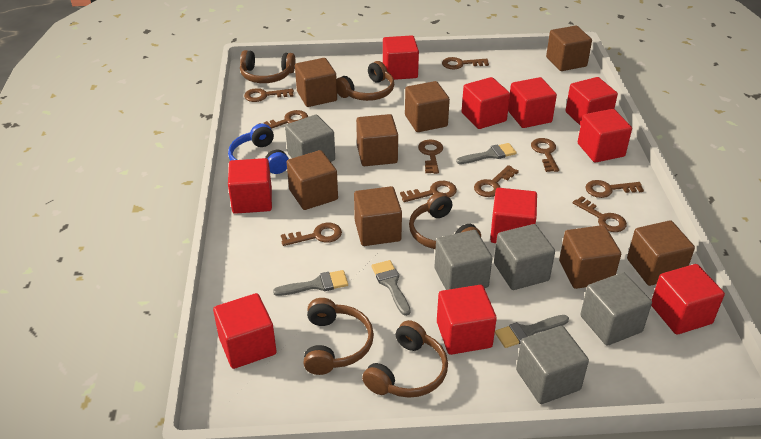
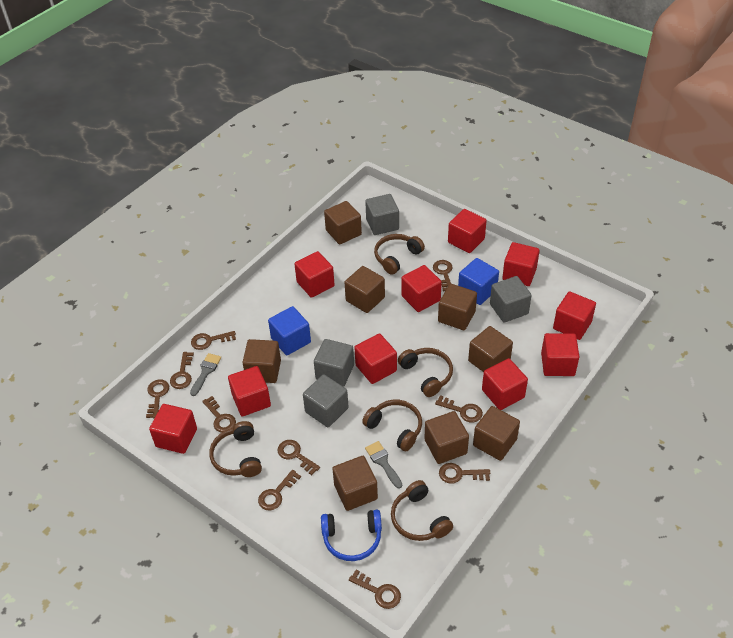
blue cube: none = 0 -> [268,306,311,355] [458,258,499,305] = 2
grey brush: [273,270,348,296] [371,260,411,316] [456,143,517,164] [495,315,569,348] = 4 -> [190,353,221,396] [365,441,402,489] = 2
grey cube: [285,115,335,162] [434,230,492,290] [494,224,555,290] [516,326,589,404] [580,272,652,345] = 5 -> [303,374,348,427] [314,339,354,387] [365,194,399,235] [490,276,532,323] = 4

